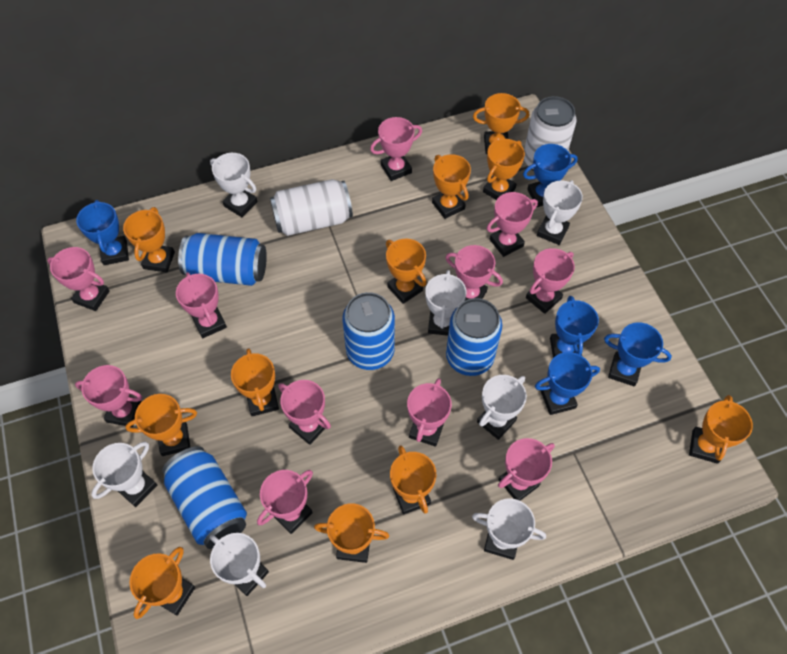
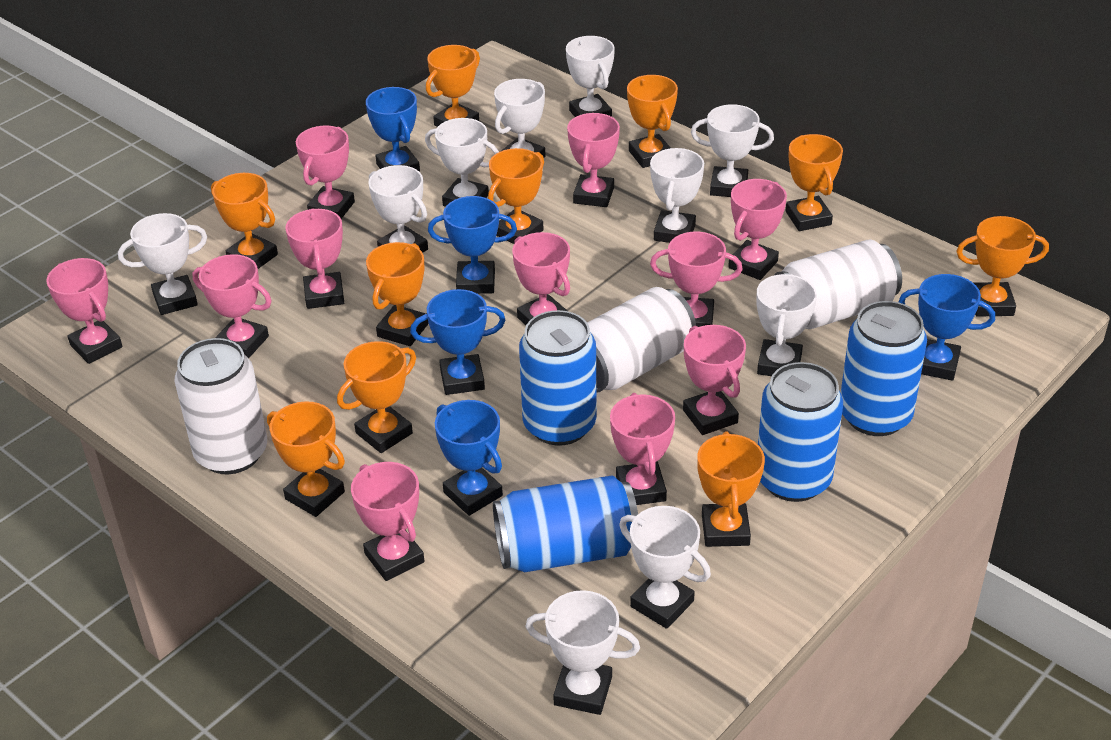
orange trophy: [123,207,175,273] [125,394,197,456] [129,547,195,619] [231,348,279,416] [314,503,389,563] [386,239,426,304] [390,445,436,514] [432,154,471,219] [473,93,529,154] [483,139,525,200] [689,395,753,464] = 11 -> [211,173,278,269] [267,402,345,517] [337,341,416,453] [366,242,428,346] [426,45,480,127] [488,148,544,244] [627,75,678,168] [697,431,765,547] [785,134,843,231] [956,216,1049,317] = 10
white can: [270,179,353,236] [524,96,577,171] = 2 -> [174,338,267,474] [587,287,696,393] [774,239,902,329] = 3
white trophy: [91,442,157,507] [210,153,257,217] [210,533,269,596] [425,270,467,336] [472,498,546,560] [477,375,527,440] [537,180,583,245] = 7 -> [118,213,207,315] [368,165,428,253] [425,118,499,207] [494,79,545,158] [525,590,640,715] [566,36,615,117] [619,506,711,629] [650,148,704,243] [691,104,774,197] [756,274,817,376] = 10

